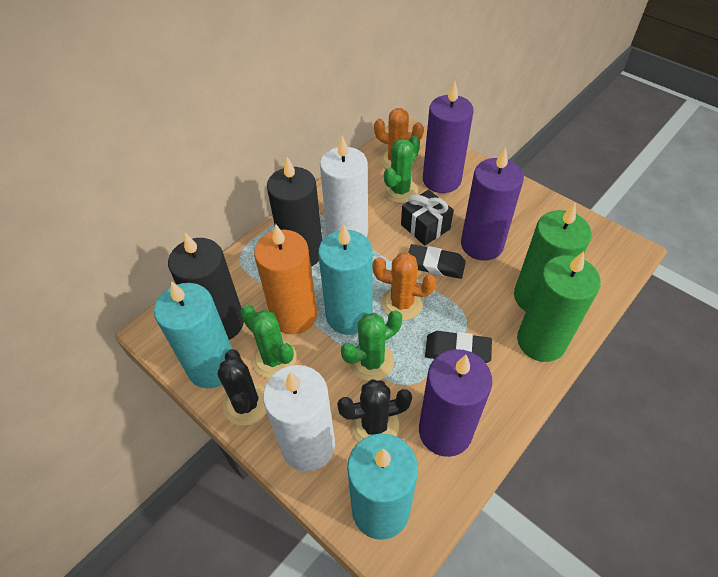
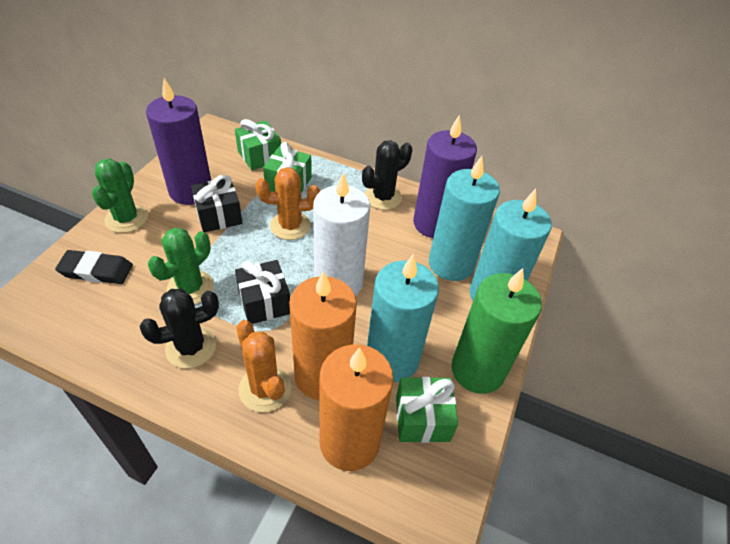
black candle: [168,233,244,340] [267,157,322,267] = 2 -> none = 0
black eraser: [408,244,466,279] [425,331,492,363] = 2 -> [55,250,133,284] = 1
black gift: [401,190,454,246] = 1 -> [191,175,242,233] [235,260,290,324] = 2
green cactus: [240,304,296,378] [341,310,402,381] [383,136,420,203] = 3 -> [92,159,148,233] [148,228,214,305] = 2
green candle: [514,203,592,311] [517,251,601,362] = 2 -> [451,268,542,394] = 1
green gift: none = 0 -> [235,119,281,170] [263,142,312,193] [396,377,458,443] = 3
orange candle: [254,224,317,334] = 1 -> [289,271,357,400] [320,345,394,471] = 2
purple candle: [419,349,492,457] [423,82,473,193] [461,147,524,261] = 3 -> [146,78,211,205] [413,115,477,238] = 2
white candle: [263,365,335,472] [320,136,368,237] = 2 -> [313,172,370,296] = 1

